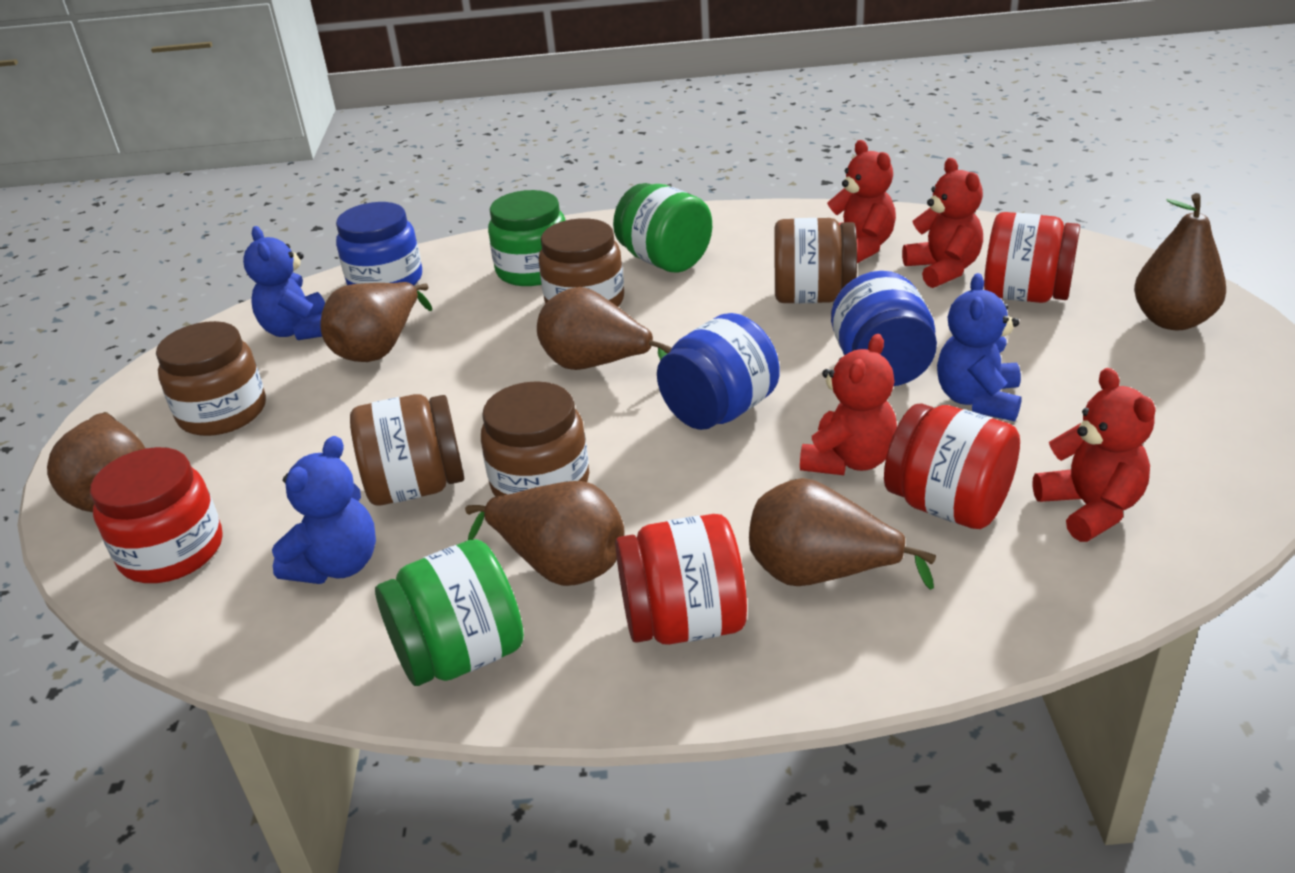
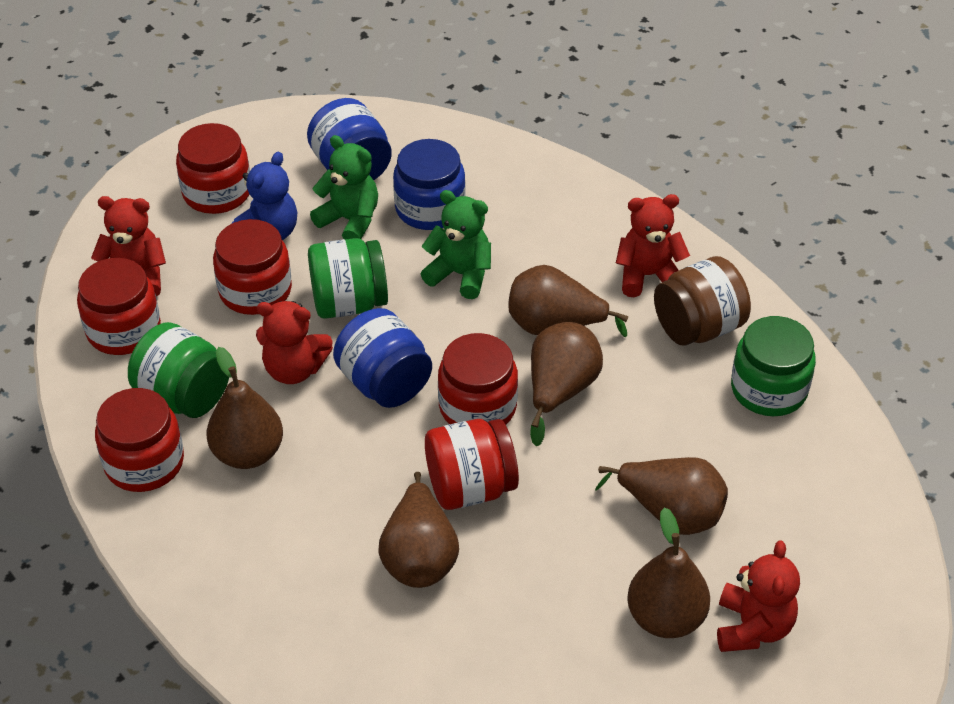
blue teddy bear: [243,226,325,340] [272,436,376,584] [937,273,1022,421] = 3 -> [232,151,297,240] = 1
brown jar: [156,321,266,436] [350,394,464,506] [481,381,589,497] [538,218,624,307] [774,218,857,304] = 5 -> [654,256,751,345] = 1
green teddy bear: none = 0 -> [310,135,378,240] [421,190,491,299] = 2
red jar: [90,447,223,583] [615,514,747,645] [884,403,1020,529] [984,212,1080,303] = 4 -> [77,258,161,355] [95,388,184,492] [176,123,250,214] [213,219,292,315] [425,419,519,510] [438,333,518,425] = 6

